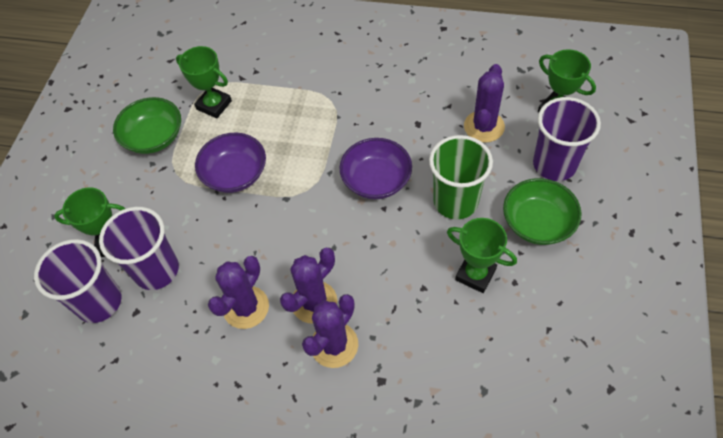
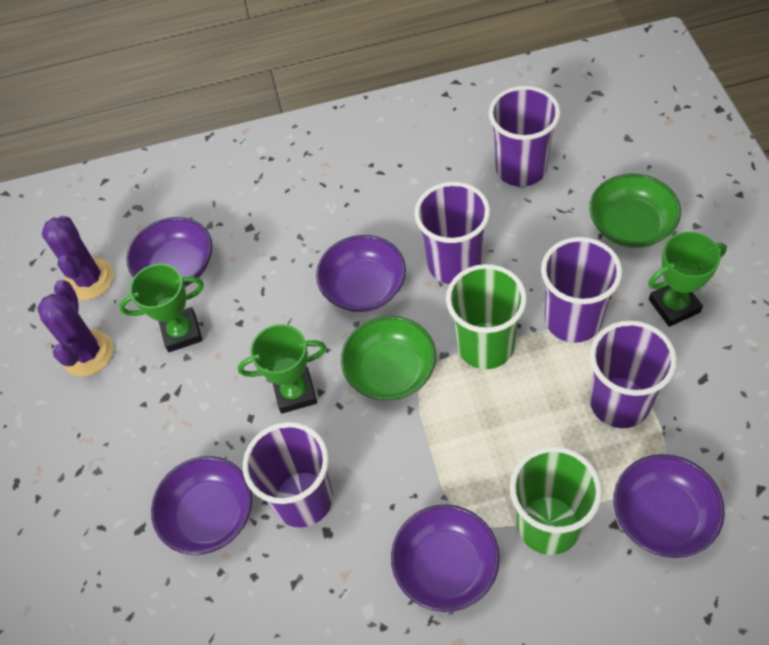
green cup: [429,135,493,219] = 1 -> [446,264,527,369] [510,446,602,555] = 2
green trophy: [54,187,125,257] [176,46,232,118] [447,218,517,293] [538,49,596,112] = 4 -> [119,264,204,352] [238,324,326,414] [648,232,727,327] = 3
purple bowl: [195,133,266,193] [339,138,412,199] = 2 -> [127,217,213,287] [151,456,252,555] [316,235,406,312] [391,504,500,612] [614,454,725,558] = 5
purple cactus: [208,256,269,329] [280,248,337,323] [302,294,358,368] [464,64,505,143] = 4 -> [37,280,113,376] [42,216,114,300] = 2
purple cup: [34,239,122,323] [99,207,179,290] [533,97,601,181] = 3 -> [243,422,333,528] [414,182,490,284] [489,86,560,187] [541,237,622,343] [590,321,677,428] = 5

